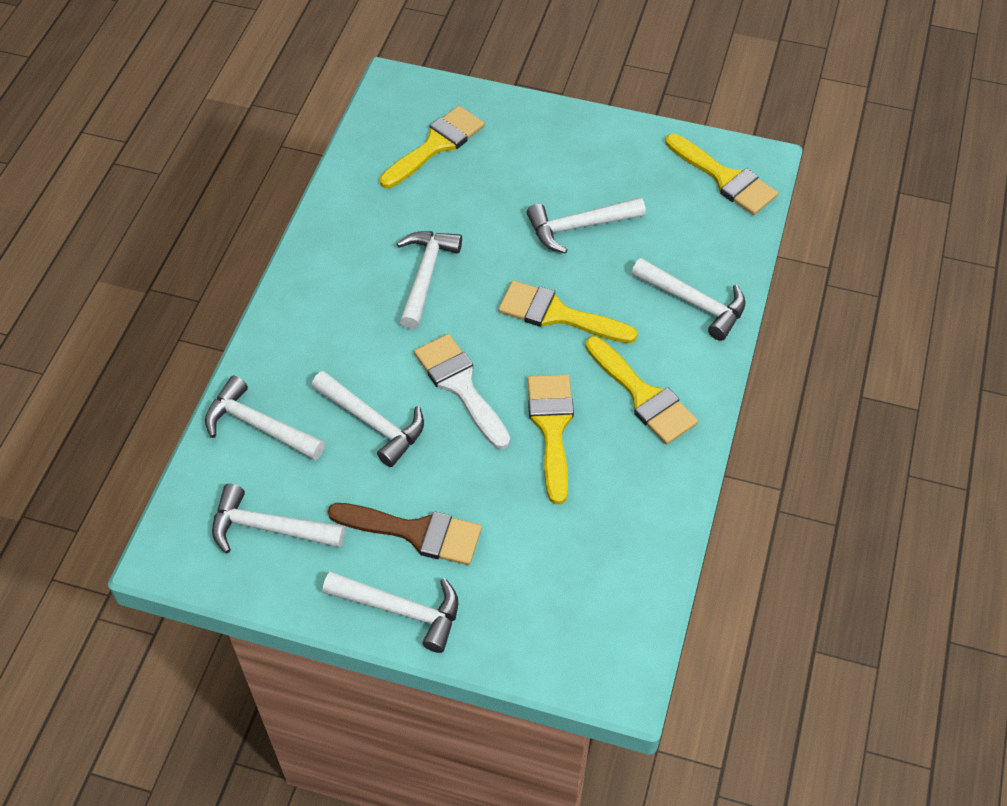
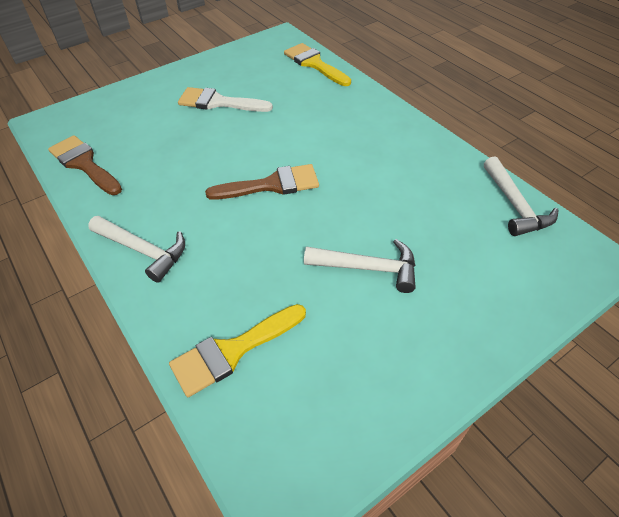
brown brush: [327,503,482,565] = 1 -> [48,135,122,195] [205,164,319,200] = 2
white hammer: [205,376,325,460] [212,484,345,553] [312,371,424,467] [323,572,458,653] [397,231,462,329] [527,197,646,254] [631,258,746,341] = 7 -> [88,216,185,283] [304,239,416,293] [484,156,559,236] = 3
yellow brush: [380,106,485,188] [498,281,638,343] [528,374,574,504] [585,336,698,444] [665,134,778,215] = 5 -> [169,304,306,397] [284,43,351,86] = 2

